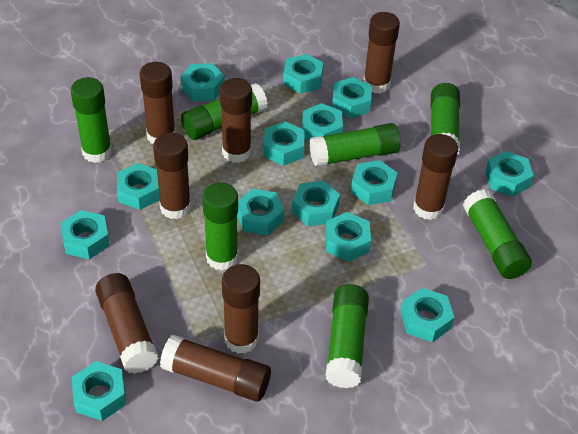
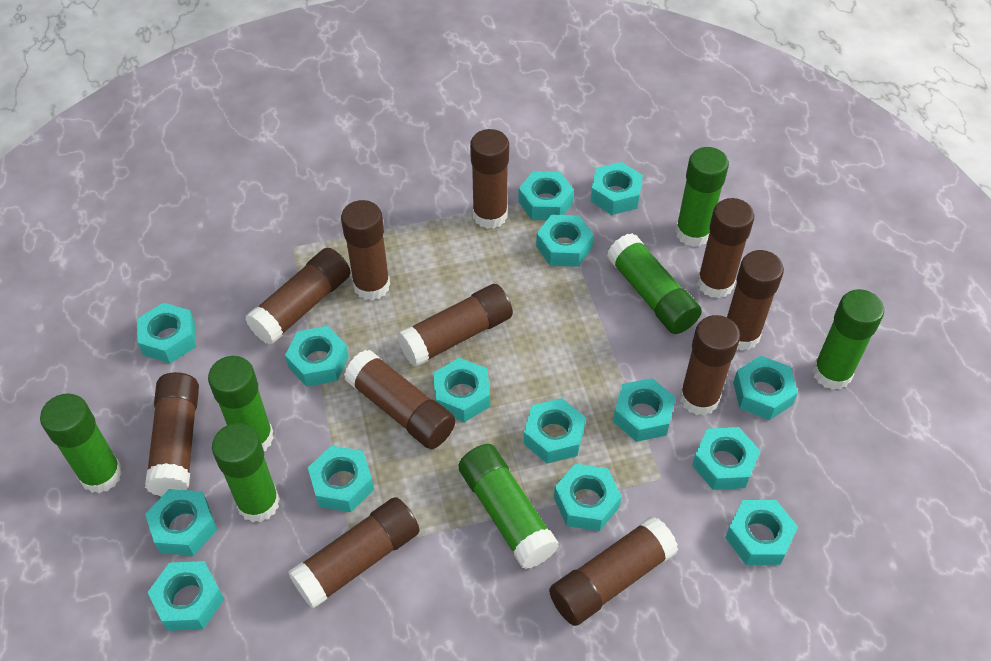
brown glue stick: [95,273,158,374] [140,62,176,144] [153,132,191,219] [160,335,271,402] [220,78,252,163] [222,264,260,354] [363,12,400,94] [413,134,458,220] = 8 -> [145,372,199,497] [246,248,351,345] [288,497,420,609] [341,200,390,301] [344,350,456,449] [397,284,513,367] [470,129,509,229] [549,516,678,626] [680,315,740,416] [697,198,754,298] [727,250,784,351] = 11
turquoise nut: [61,210,110,260] [72,361,126,421] [117,163,160,210] [180,63,224,101] [237,189,285,235] [264,121,304,166] [283,54,323,94] [292,181,340,226] [302,103,343,141] [325,212,371,262] [332,77,372,118] [351,160,397,205] [401,288,454,342] [485,151,534,197] = 14 -> [137,303,196,363] [145,489,217,556] [148,561,224,631] [285,326,349,387] [308,446,374,512] [433,358,490,422] [518,171,574,220] [523,398,586,463] [536,215,594,267] [554,464,622,531] [591,162,643,215] [613,378,676,442] [692,427,760,490] [725,500,798,565] [733,356,798,420] = 15

